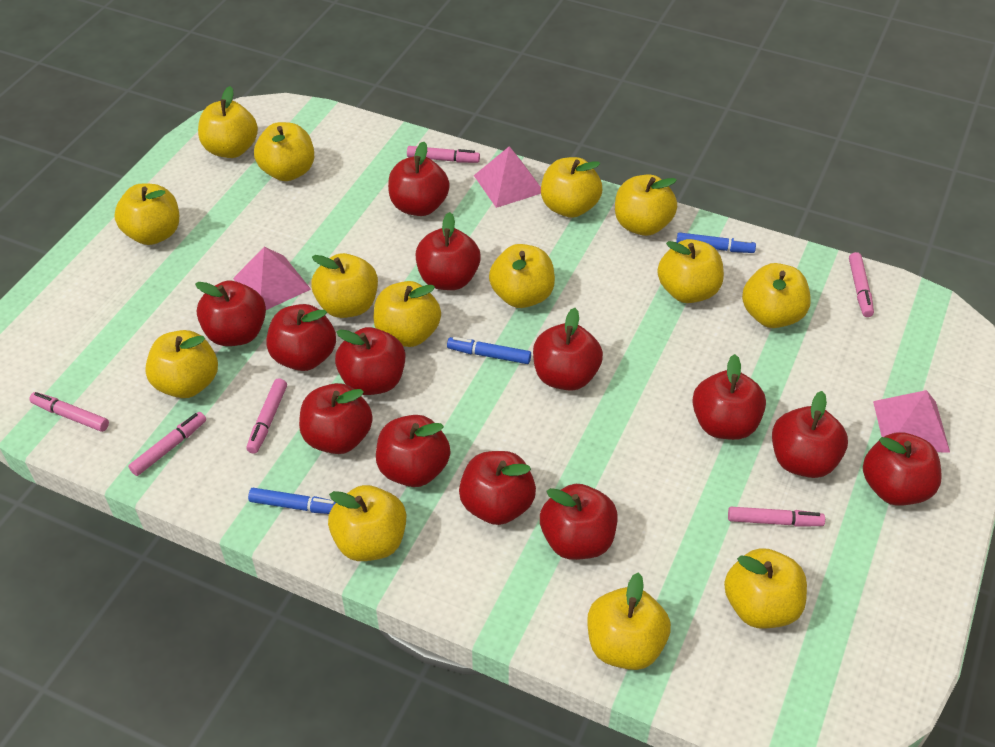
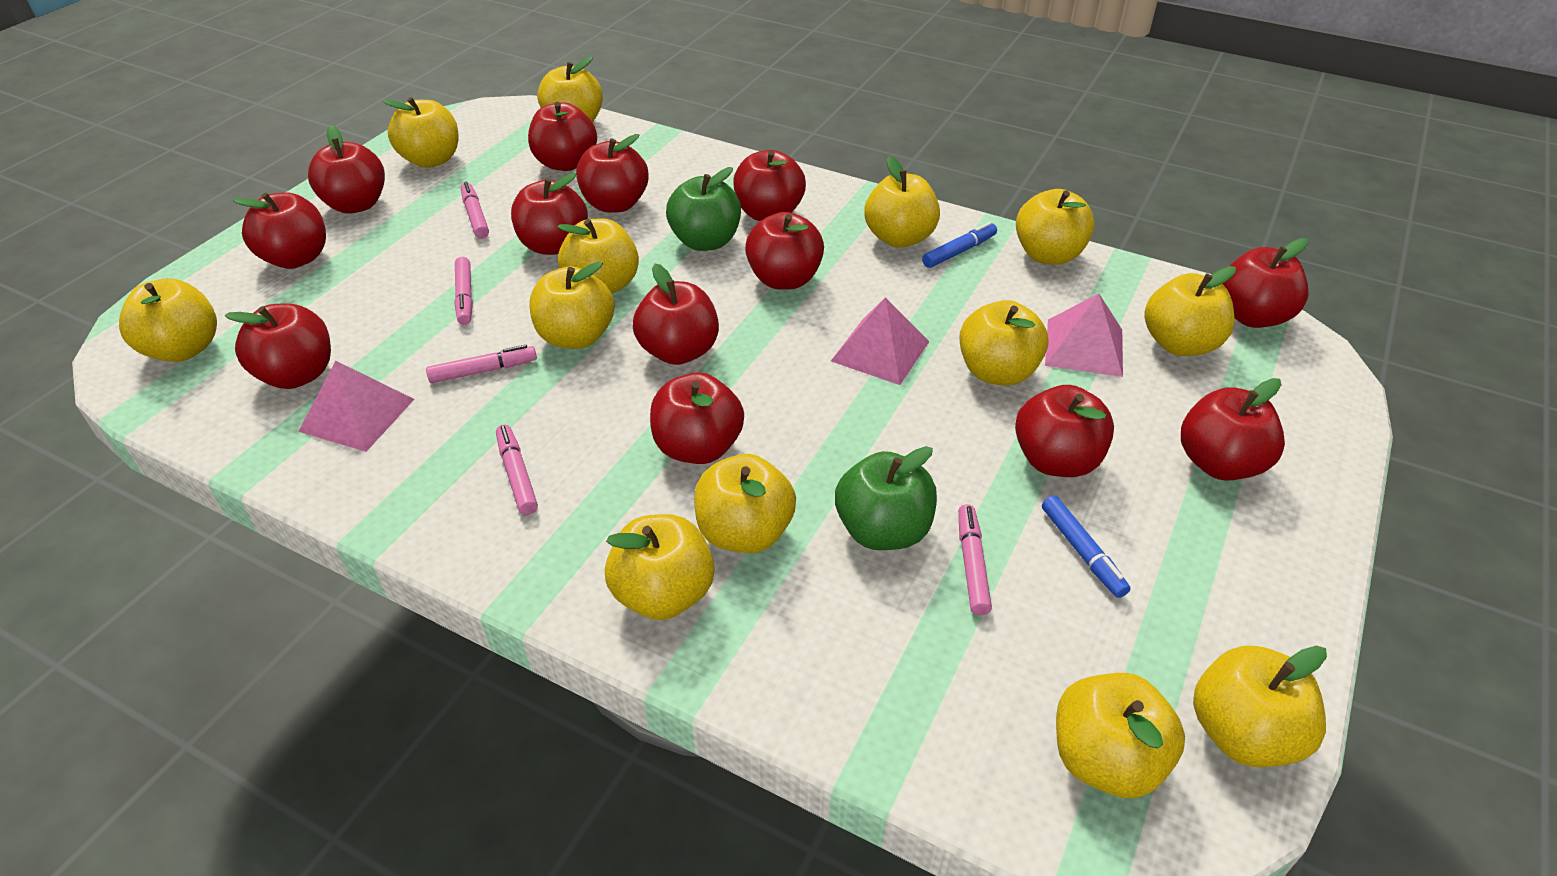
blue marker: [248,488,336,514] [447,337,531,364] [676,232,756,253] = 3 -> [922,222,997,268] [1042,496,1131,598] = 2
green apple: none = 0 -> [666,167,741,251] [835,446,937,550] = 2
pink marker: [29,392,109,432] [128,412,206,476] [246,379,287,454] [407,146,480,163] [728,507,825,527] [849,252,874,317] = 6 -> [426,345,537,383] [454,257,473,325] [461,182,489,238] [496,425,538,515] [958,504,992,615] = 5
yellow apple: [114,184,179,245] [145,330,218,398] [198,86,258,158] [254,122,314,181] [311,253,378,318] [328,485,406,561] [374,281,441,347] [489,244,555,308] [541,157,602,218] [587,572,671,670] [615,174,677,236] [657,239,724,303] [724,548,807,629] [742,263,811,328] = 14 -> [119,278,217,362] [383,97,459,168] [529,261,614,349] [537,57,603,122] [558,218,639,294] [605,514,715,620] [694,454,796,553] [865,156,940,248] [959,300,1049,386] [1016,189,1095,265] [1056,673,1185,798] [1144,266,1236,356] [1193,646,1327,767] = 13

